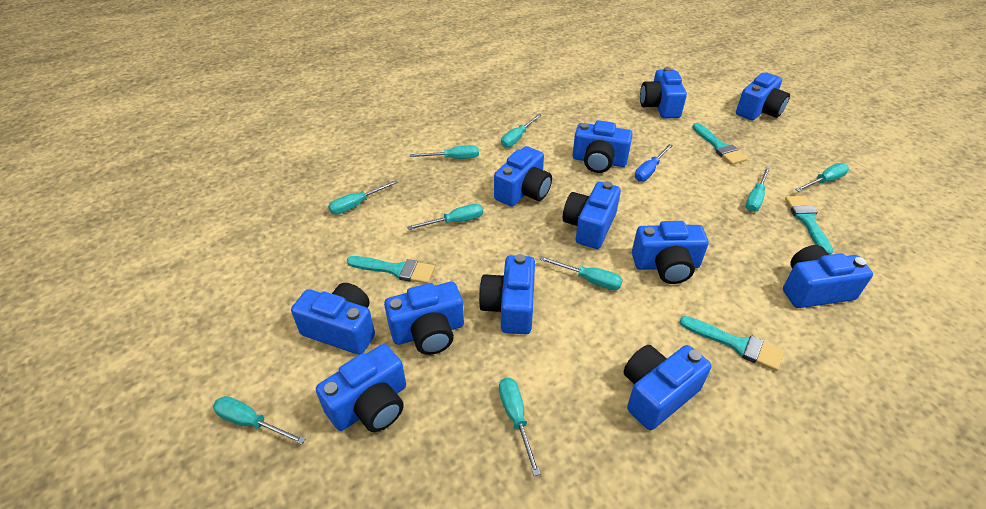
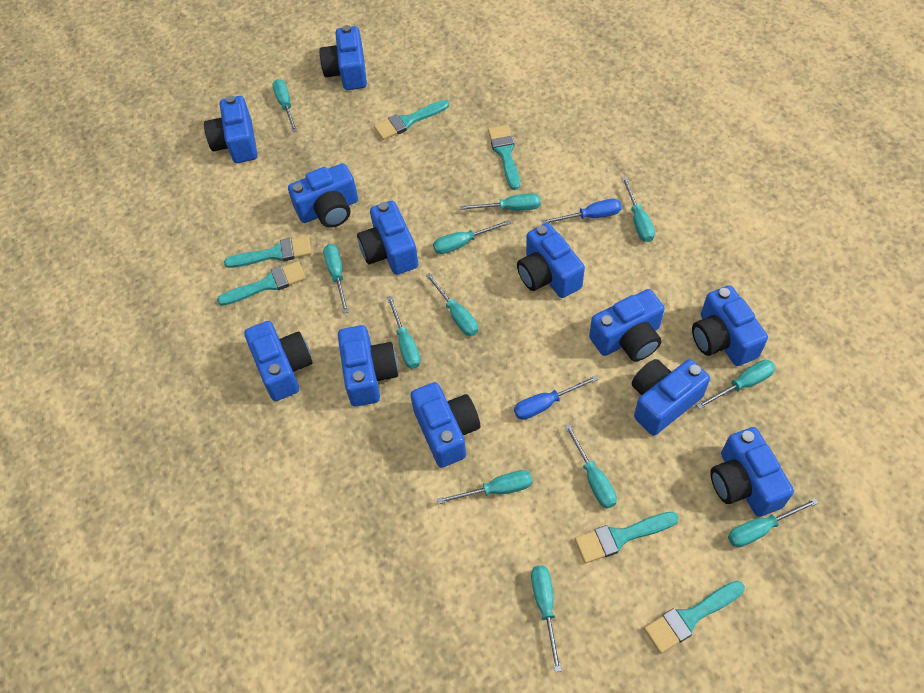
blue screwdriver: [635,144,673,181] = 1 -> [514,375,599,420] [542,199,622,224] = 2
turquoise brush: [347,256,435,284] [679,316,784,371] [692,123,747,165] [785,196,833,255] = 4 -> [217,261,306,306] [224,236,312,268] [374,100,449,140] [488,125,520,190] [575,512,679,563] [644,581,745,653] = 6
turquoise screwdriver: [213,396,305,445] [328,180,398,215] [407,204,483,230] [410,145,479,159] [499,378,540,476] [501,114,542,148] [539,256,623,290] [745,167,770,212] [795,163,849,192] = 9 -> [272,79,297,132] [323,244,349,313] [387,296,421,369] [426,273,478,336] [433,220,511,254] [437,470,532,504] [460,193,541,211] [531,565,562,672] [565,424,617,509] [622,177,655,242] [696,360,776,409] [728,498,818,547] = 12

